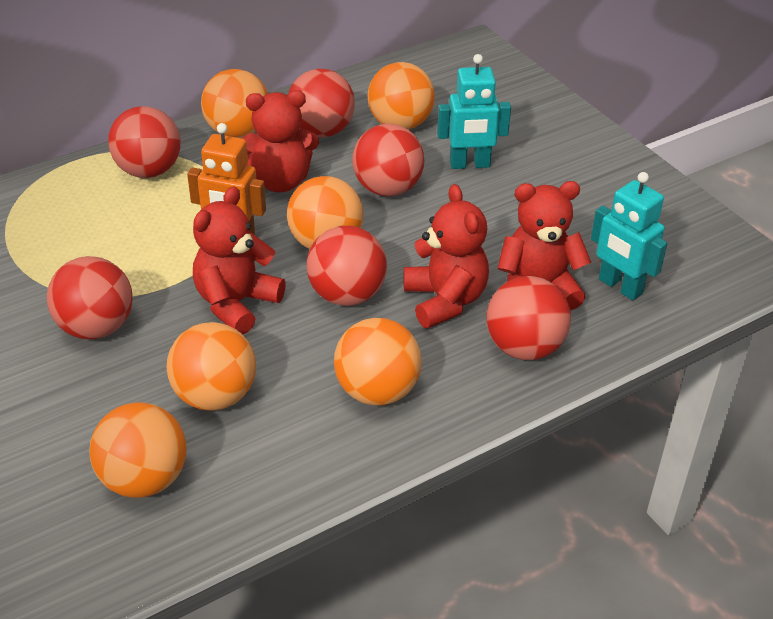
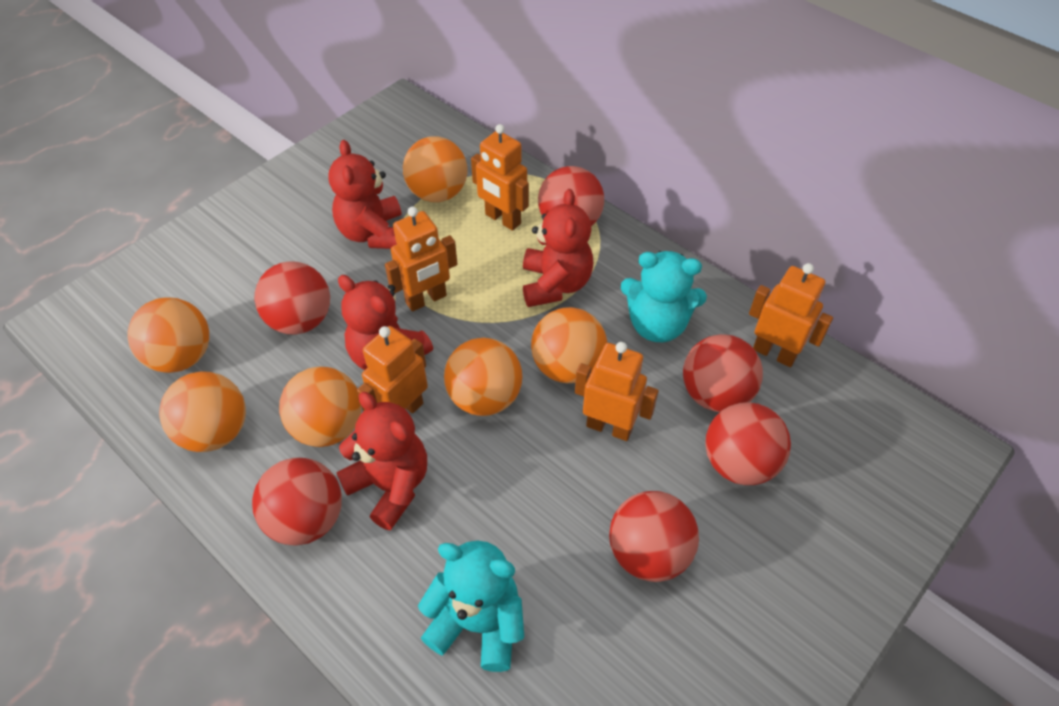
orange robot: [187,123,266,235] = 1 -> [357,326,428,413] [385,207,457,312] [471,124,529,231] [575,342,659,441] [749,263,833,367] = 5
turquoise robot: [437,54,511,169] [591,172,667,300] = 2 -> none = 0
turquoise teddy bear: none = 0 -> [418,540,524,672] [621,251,707,342] = 2

